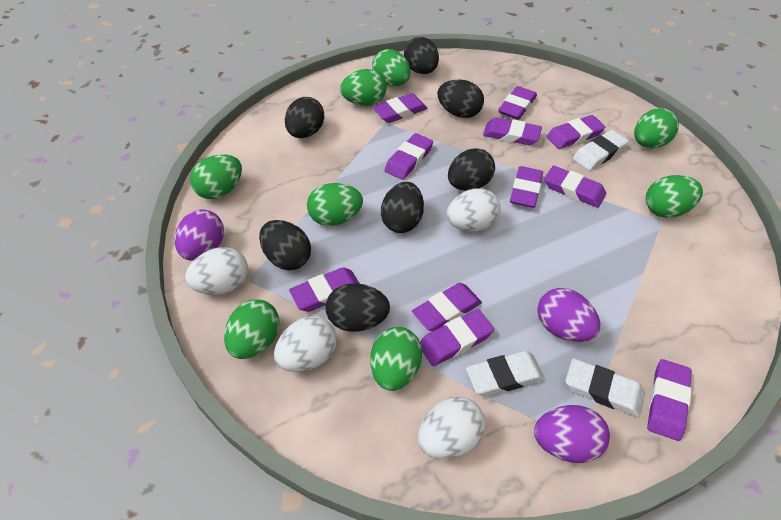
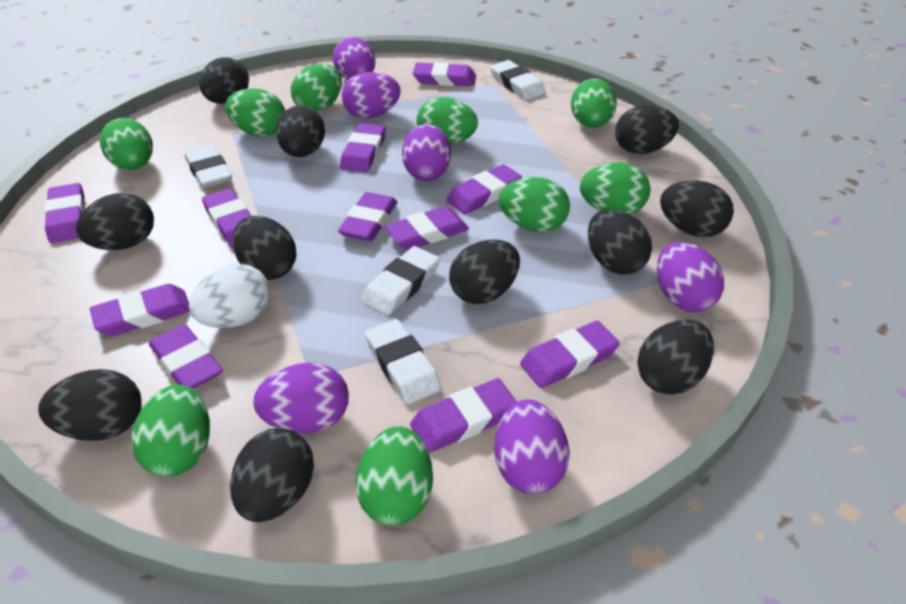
black egg: [259,220,311,270] [285,97,324,138] [326,283,390,331] [381,182,424,233] [404,37,439,74] [437,80,484,118] [448,148,495,191] = 7 -> [38,369,142,441] [75,193,154,250] [199,57,249,104] [230,428,314,522] [232,216,296,280] [276,105,325,157] [449,240,520,304] [588,209,652,275] [615,105,679,154] [637,319,714,395] [660,180,734,237] = 11
green egg: [190,154,242,199] [224,300,279,359] [307,183,363,226] [340,69,387,106] [370,327,422,391] [372,49,411,86] [634,108,679,148] [646,175,703,218] = 8 -> [100,118,153,170] [132,385,210,477] [225,88,285,136] [291,63,342,112] [355,427,433,526] [416,97,478,145] [499,177,570,232] [571,79,617,128] [580,162,651,214] = 9
purple egg: [175,209,224,260] [534,405,610,463] [537,288,600,342] = 3 -> [253,363,349,434] [333,37,376,80] [341,72,401,118] [402,124,451,181] [494,399,570,494] [657,242,724,312] = 6
white egg: [185,247,248,295] [274,316,337,372] [418,397,485,459] [447,188,501,232] = 4 -> [189,264,270,328] = 1
white eraser: [466,351,545,396] [565,358,645,417] [573,130,629,170] = 3 -> [185,145,232,188] [362,246,440,315] [365,319,441,404] [490,60,546,100] = 4

